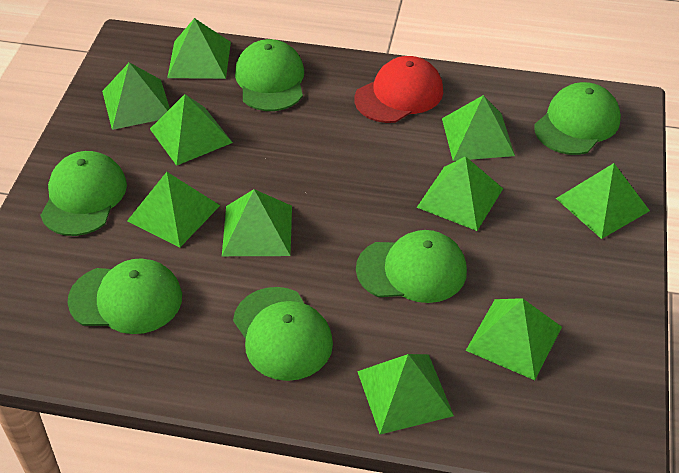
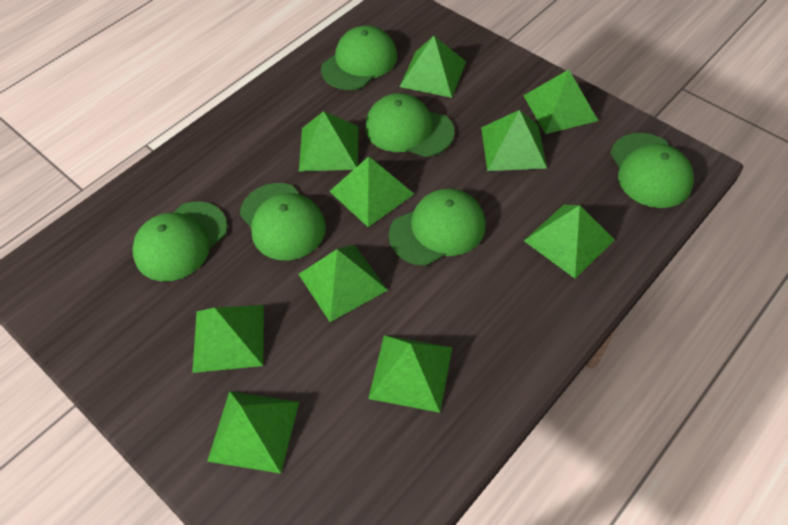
red cap: [355,56,443,123] = 1 -> none = 0

